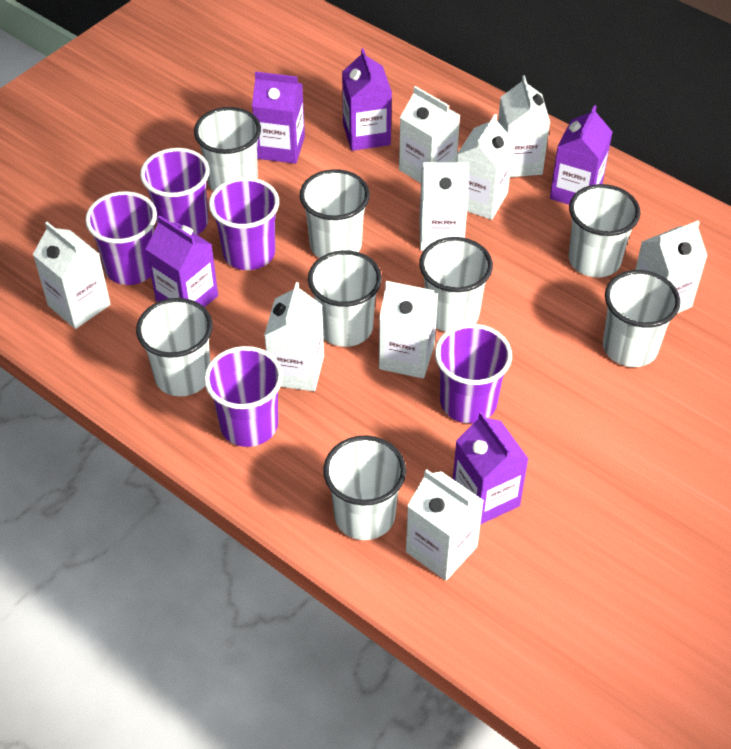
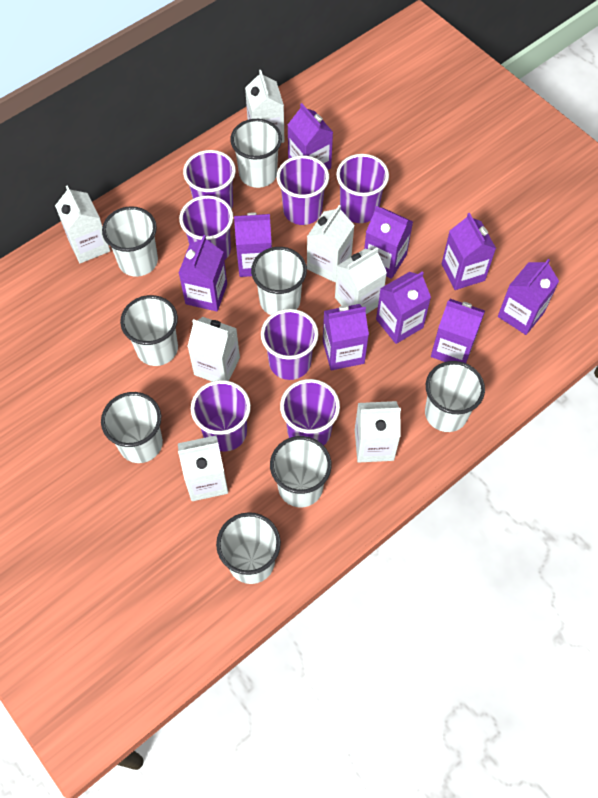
purple carton: [146,215,218,308] [252,71,305,164] [342,48,392,151] [453,412,528,525] [550,105,613,205] = 5 -> [179,235,227,312] [234,212,272,277] [288,103,333,170] [323,304,369,370] [364,206,413,279] [376,272,431,344] [431,299,485,363] [442,213,496,290] [498,259,559,335] = 9
purple cup: [85,191,157,285] [140,148,210,235] [204,346,283,447] [209,177,279,270] [435,324,512,423] = 5 -> [179,195,233,261] [183,150,236,209] [191,380,251,452] [261,309,318,380] [277,156,329,225] [280,379,340,446] [336,154,389,223] = 7
white carton: [33,222,111,329] [264,282,324,391] [379,281,438,379] [399,86,460,183] [406,469,484,581] [419,162,469,251] [456,114,514,220] [498,75,550,177] [635,220,707,314] = 9 -> [55,185,110,263] [178,435,228,501] [187,317,240,381] [245,70,284,143] [307,205,355,283] [335,248,387,314] [355,401,401,463] = 7

